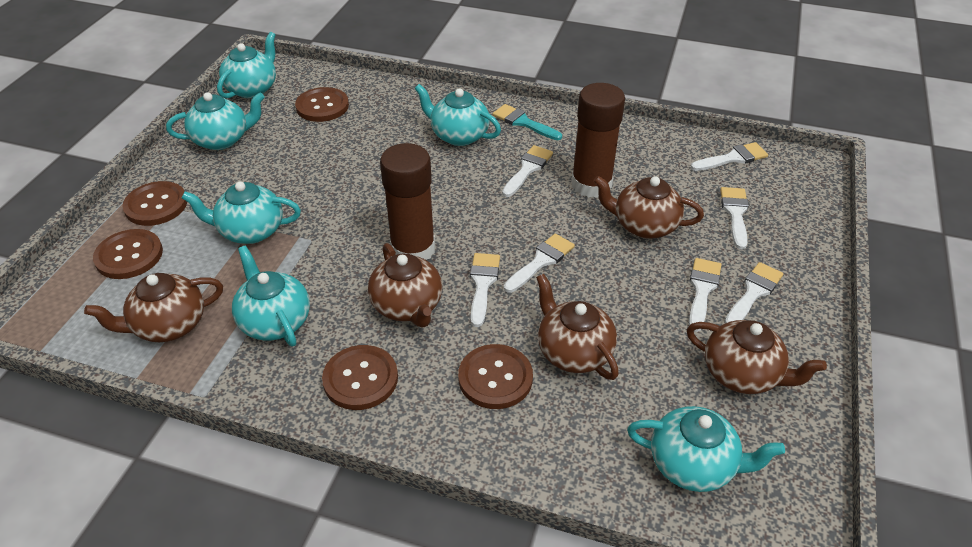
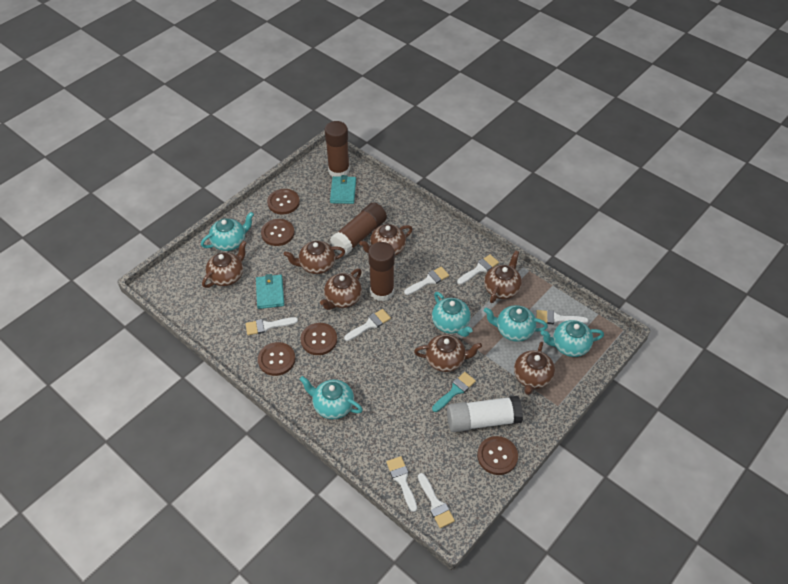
brown glue stick: [380,143,435,260] [571,83,625,198] = 2 -> [324,121,350,177] [330,202,387,256] [368,242,395,301] = 3
brown teapot: [84,273,223,342] [368,243,442,328] [536,274,619,380] [593,176,704,239] [687,320,827,394] = 5 -> [202,240,247,288] [284,241,345,274] [320,268,362,310] [359,224,413,256] [414,334,482,372] [484,250,522,303] [514,342,555,395] = 7
turquoise teapot: [166,92,265,150] [182,182,301,244] [217,32,276,98] [232,245,310,346] [414,84,501,146] [627,406,785,492] = 6 -> [201,212,254,251] [299,376,363,419] [432,292,473,337] [484,305,548,342] [541,320,604,357] = 5
turquoise wallet: none = 0 -> [256,274,284,309] [330,175,356,204] = 2
white glue stick: none = 0 -> [447,396,523,432] = 1

